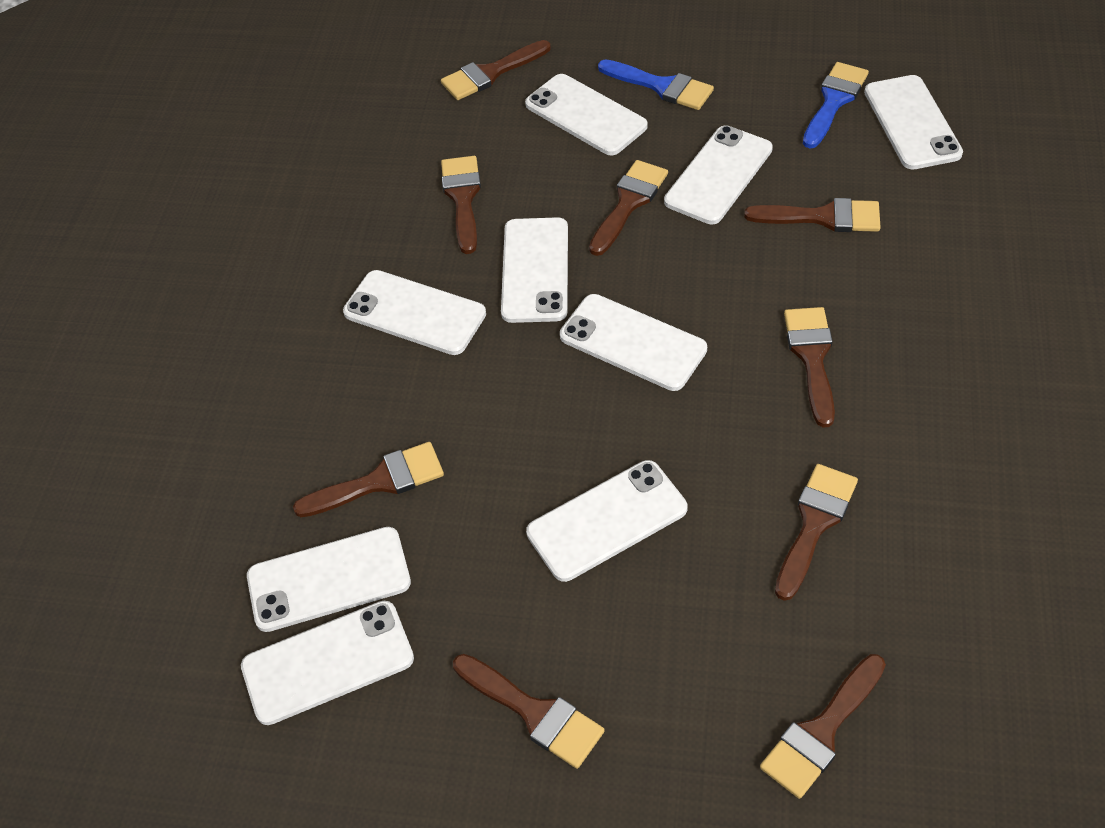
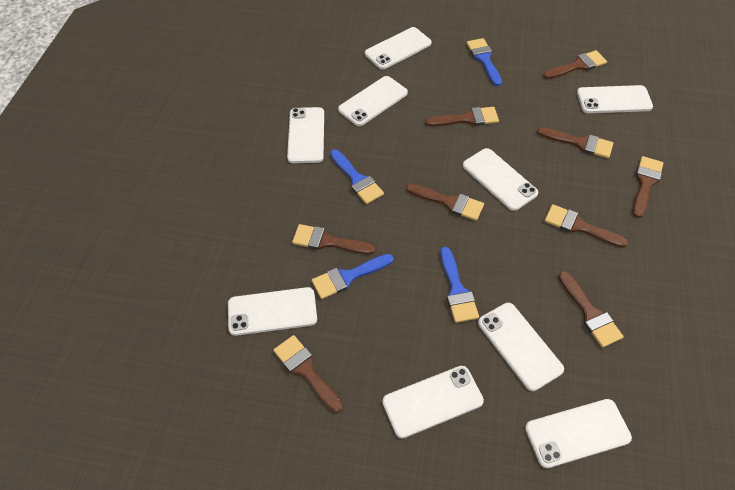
blue brush: [598,59,714,110] [803,62,869,148] = 2 -> [312,254,393,299] [330,149,384,204] [440,247,479,323] [467,38,502,86] = 4

